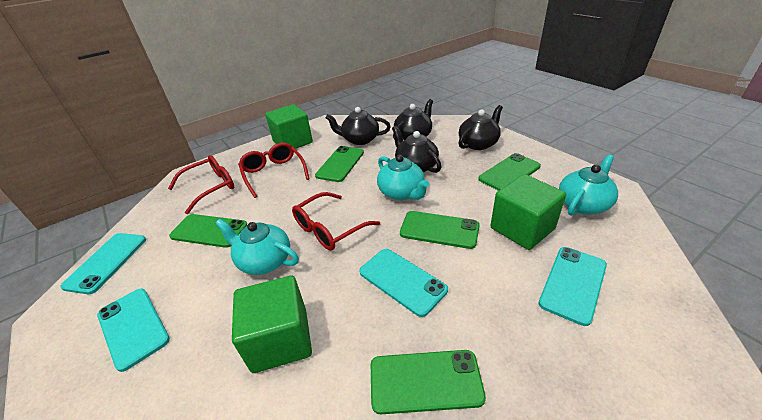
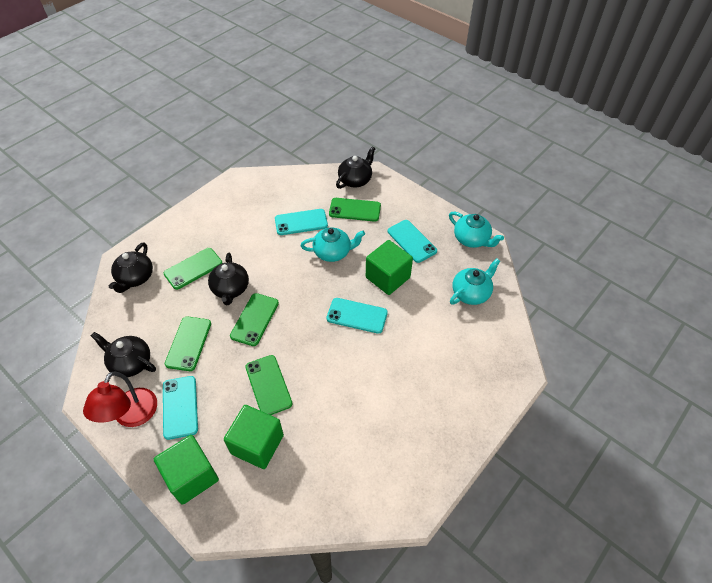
red glasses: [168,155,234,214] [238,143,310,198] [292,192,380,251] = 3 -> none = 0
red lamp: none = 0 -> [83,372,157,427] = 1

